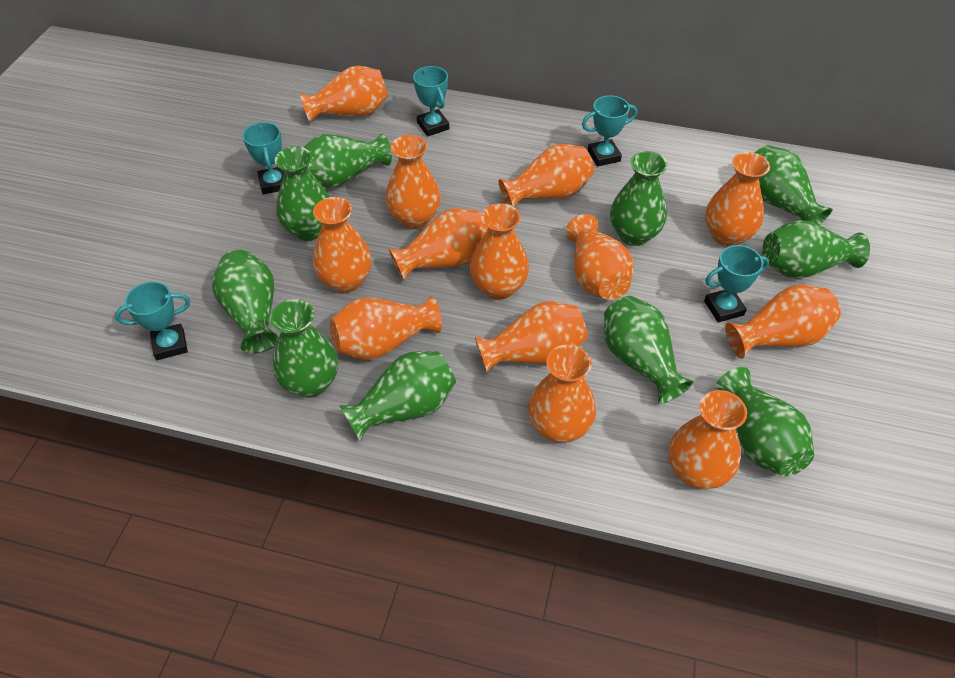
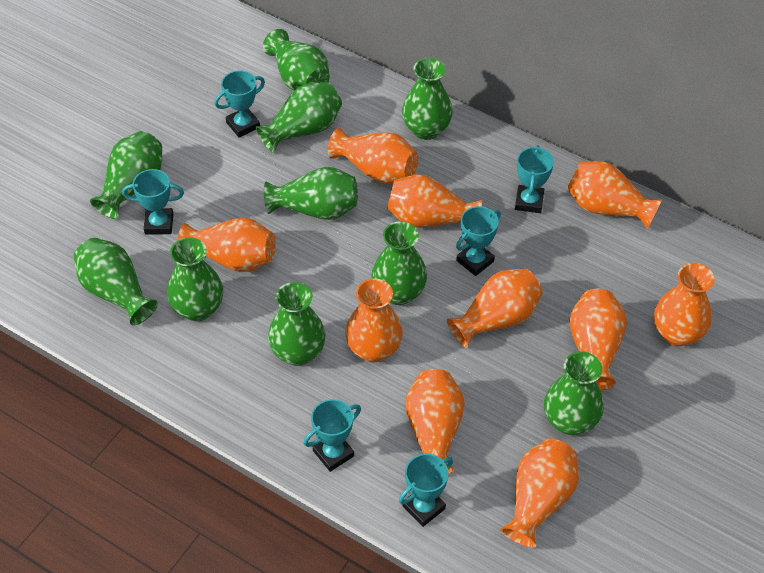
orange vase: [300,65,388,123] [312,197,372,293] [330,296,442,360] [385,135,441,229] [389,208,488,281] [470,203,529,300] [475,301,588,374] [499,144,594,207] [528,345,596,443] [565,214,634,300] [669,390,747,490] [705,152,770,247] [725,285,841,359] = 13 -> [178,218,276,272] [328,128,418,184] [345,279,403,362] [387,174,482,227] [405,369,465,475] [447,269,543,348] [501,438,579,548] [567,161,662,228] [569,289,627,390] [654,263,715,346] = 10
turquoise trophy: [115,282,190,360] [243,122,285,195] [413,66,449,136] [582,95,637,167] [704,245,769,323] = 5 -> [122,169,184,235] [214,70,265,138] [304,399,361,472] [399,454,453,527] [456,206,501,276] [515,145,554,213] = 6

